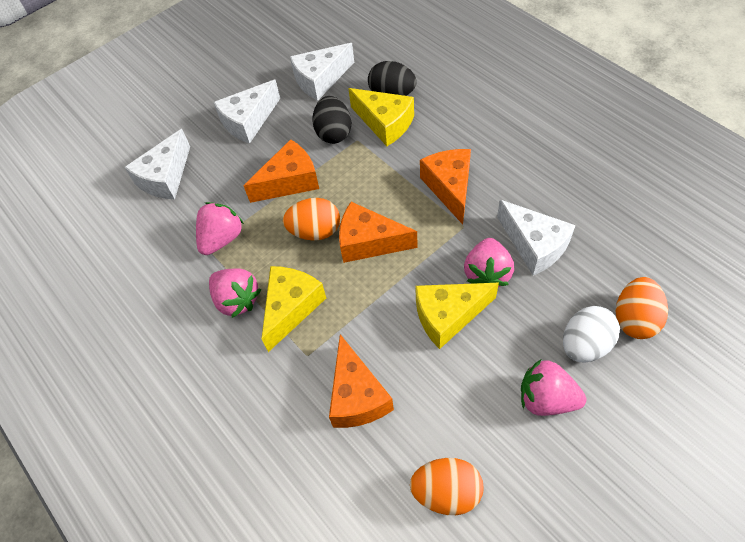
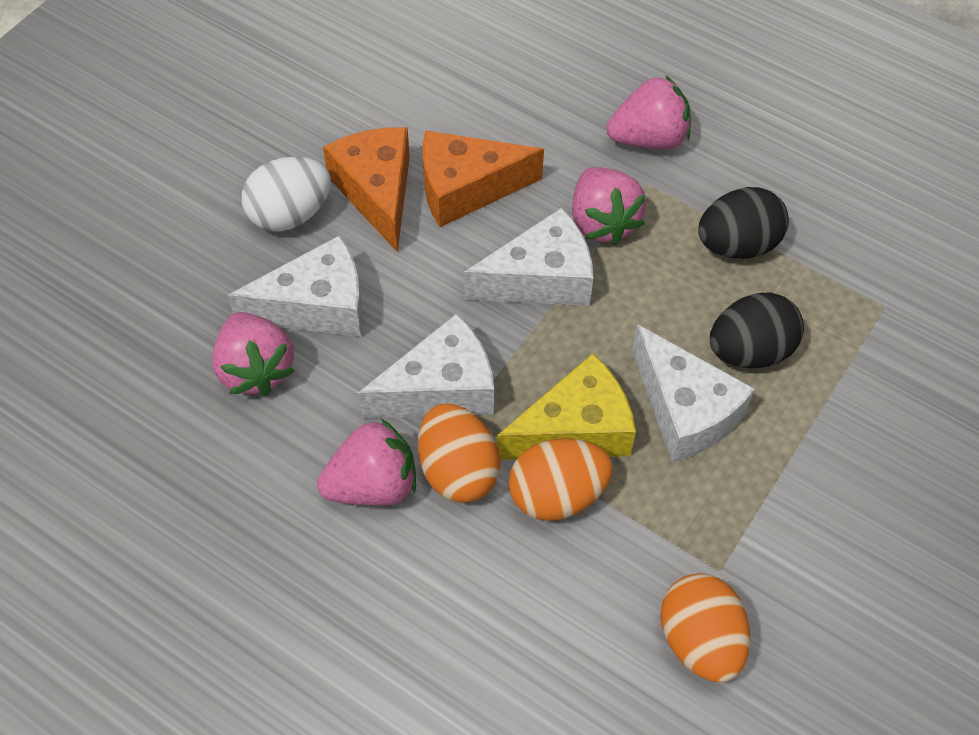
orange cheese: [244,139,319,203] [329,334,394,428] [339,202,418,263] [420,149,471,225] = 4 -> [323,128,410,253] [423,130,544,227] = 2
yellow cheese: [261,266,326,352] [348,88,414,146] [415,283,499,349] = 3 -> [497,353,636,460] = 1

